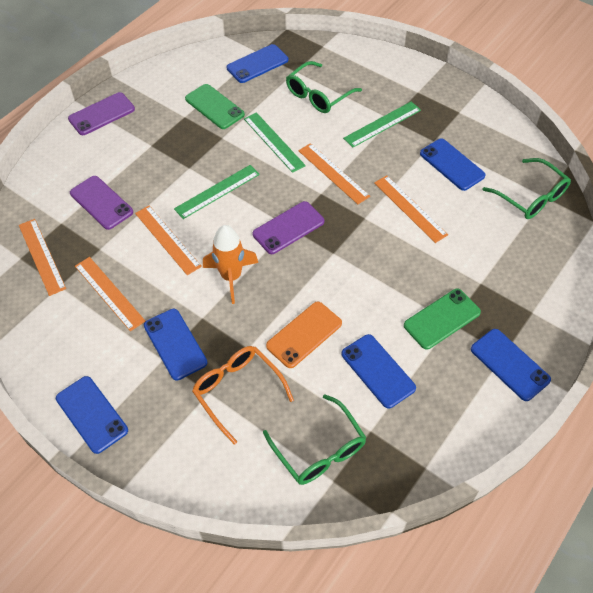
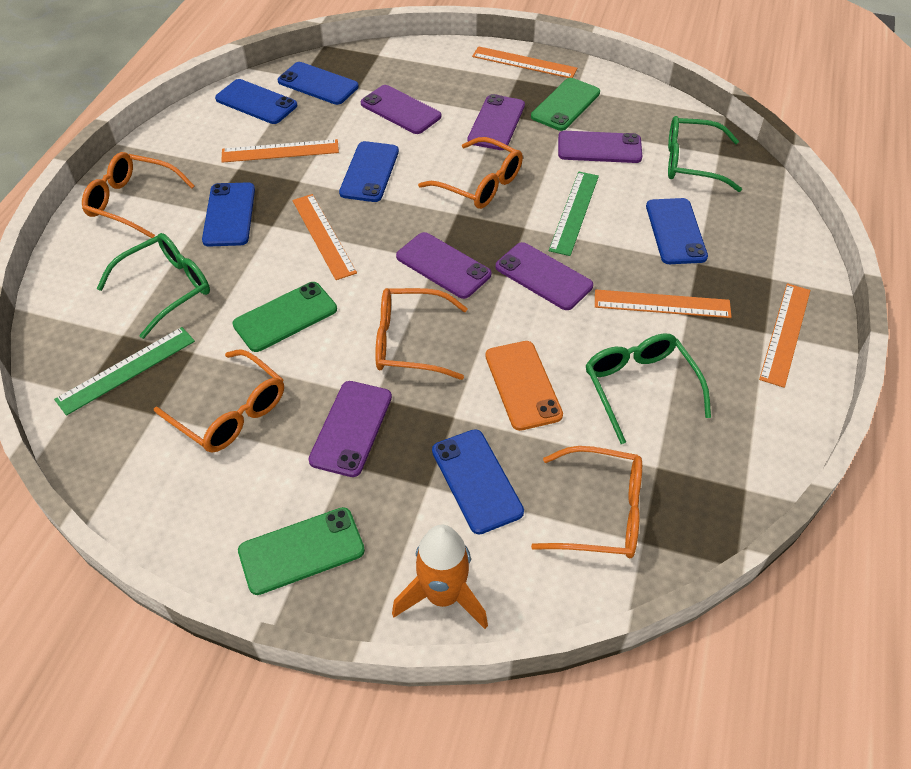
green phone: [185,84,245,129] [404,289,481,350] = 2 -> [232,282,337,352] [238,507,365,595] [531,78,600,131] = 3
green ruler: [174,165,260,219] [244,112,306,173] [343,101,421,147] = 3 -> [54,327,195,416] [549,171,599,256] = 2
orange glasses: [192,346,294,444] = 1 -> [82,152,195,238] [154,349,284,453] [375,288,468,380] [418,137,523,209] [531,446,642,558] = 5
purple phone: [68,92,135,135] [70,176,133,230] [252,201,324,254] = 3 -> [308,381,392,477] [361,85,441,134] [396,232,491,299] [467,94,525,150] [496,242,593,310] [558,131,642,163] = 6

